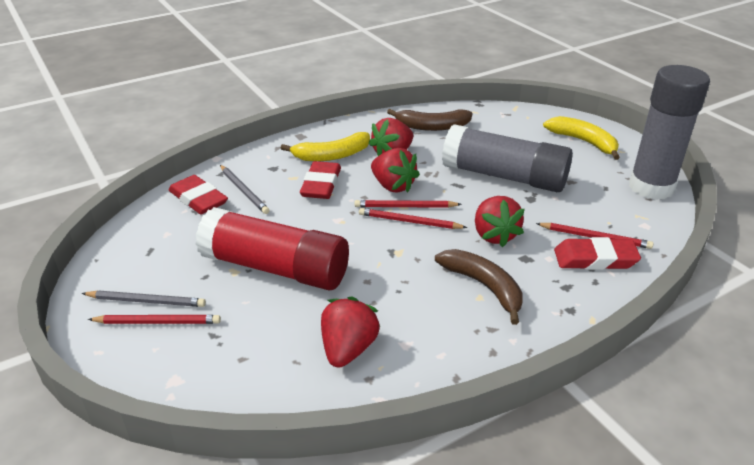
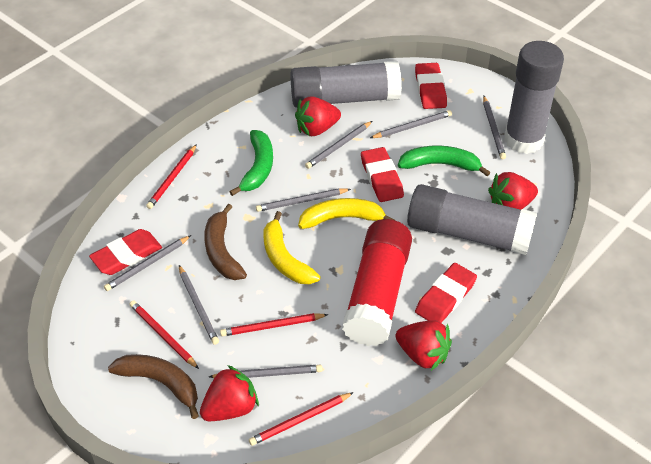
green banana: none = 0 -> [230,130,273,196] [398,145,490,176] = 2
grey glue stick: [442,124,573,192] [629,65,710,200] = 2 -> [290,61,402,108] [407,184,537,255] [504,41,564,154] = 3
grey pencil: [82,290,206,307] [220,165,270,214] = 2 -> [104,235,191,291] [179,265,219,345] [209,365,322,378] [256,189,351,212] [305,121,372,169] [370,110,452,138] [483,96,506,159] = 7
red eraser: [169,175,228,214] [300,161,341,199] [554,237,641,270] = 3 -> [89,229,162,275] [361,147,404,202] [415,63,447,109] [415,263,477,323] = 4

